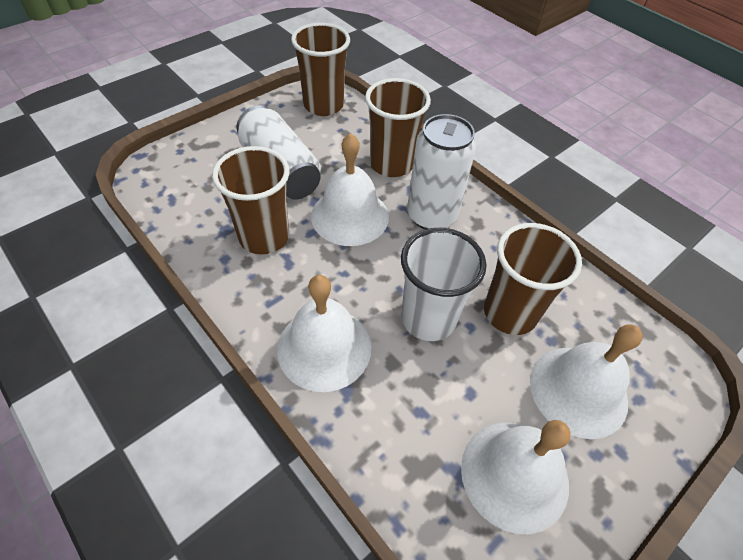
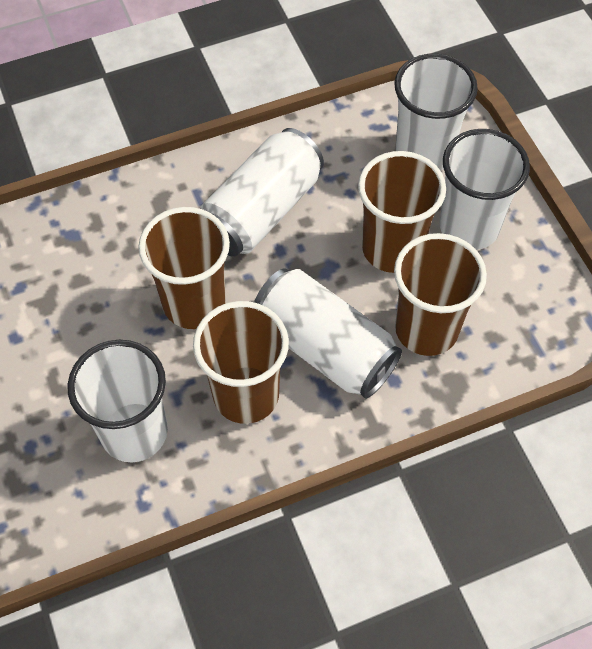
white bell: [277,275,371,392] [311,133,389,246] [461,420,571,534] [530,324,643,439] = 4 -> none = 0
white cup: [401,228,486,341] = 1 -> [67,340,168,462] [394,54,478,171] [440,129,530,250] = 3

